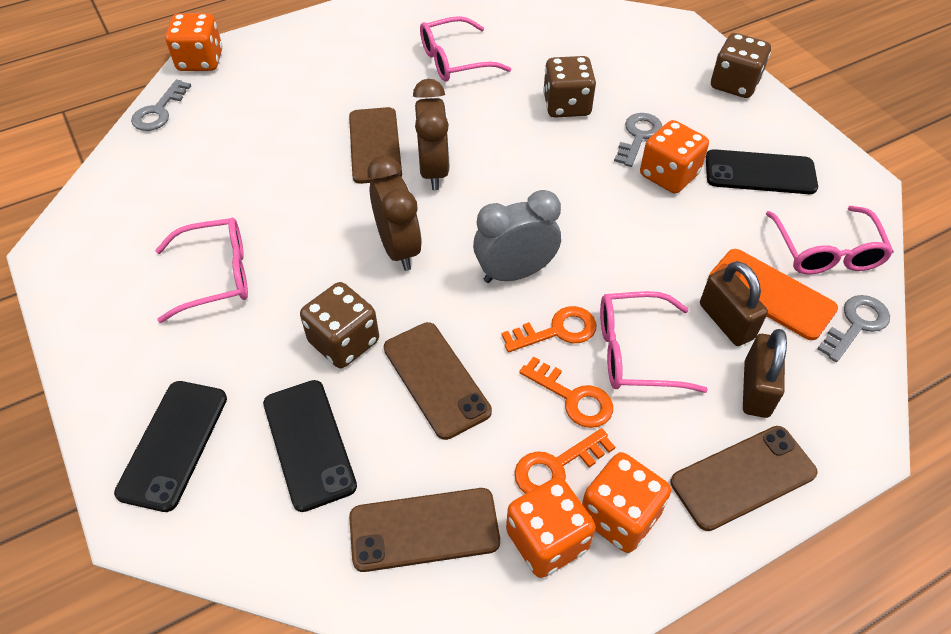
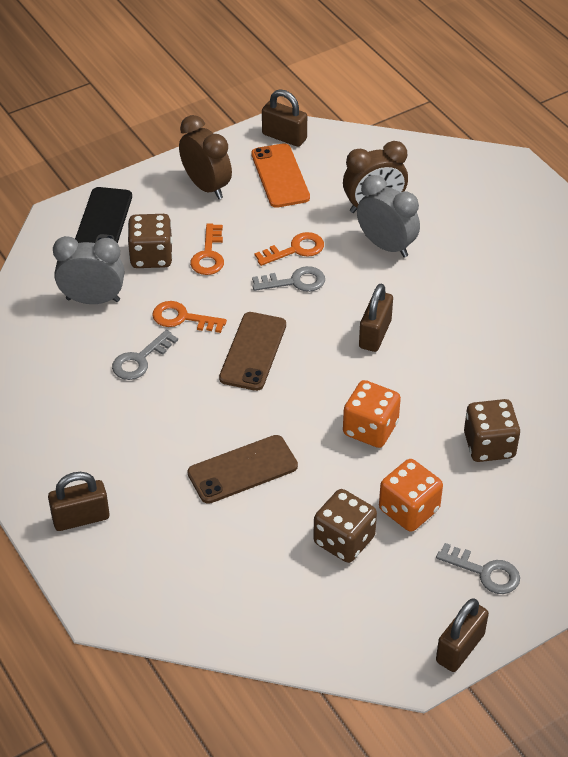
black phone: [114,381,227,512] [263,380,357,512] [705,149,818,194] = 3 -> [75,187,132,243] = 1
brown padlock: [700,261,768,346] [743,329,787,418] = 2 -> [48,472,110,531] [262,89,307,147] [359,284,393,352] [436,598,489,672] = 4
brown phone: [349,107,402,184] [349,488,500,572] [384,322,492,440] [671,426,818,531] = 4 -> [187,435,298,504] [219,312,286,391] = 2
grey clock: [473,190,561,283] = 1 -> [53,236,124,304] [357,175,420,257] = 2
orange dice: [165,13,222,71] [506,477,596,578] [582,452,671,553] [640,120,709,194] = 4 -> [343,380,401,448] [379,459,443,532] = 2
pink glasses: [155,218,248,323] [420,16,511,82] [600,291,708,393] [766,206,894,274] = 4 -> none = 0

